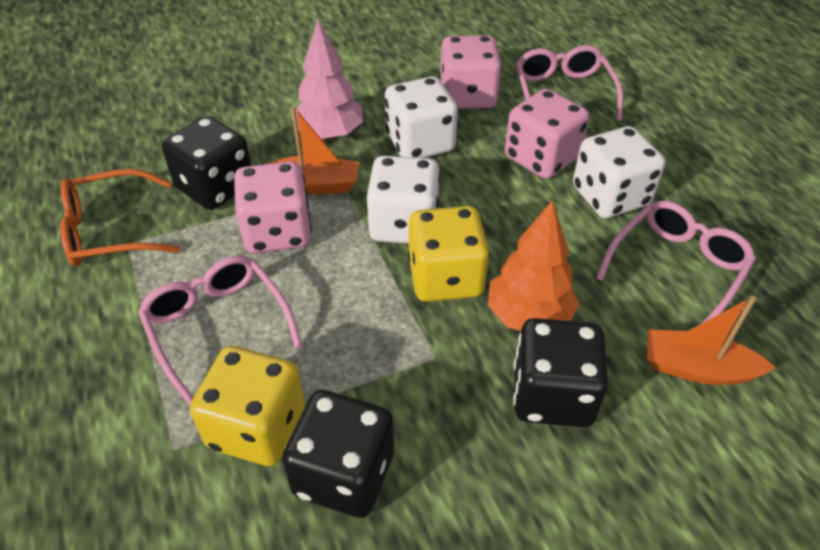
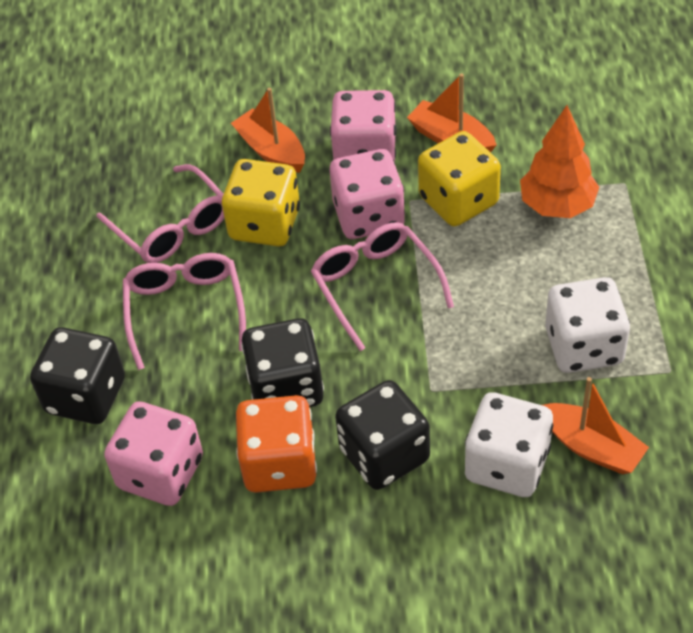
orange boat: [267,106,360,194] [647,296,776,385] = 2 -> [231,88,305,173] [407,74,497,152] [542,377,649,474] = 3
orange dice: none = 0 -> [236,395,317,493] = 1
orange glasses: [60,169,180,267] = 1 -> none = 0
pink tree: [292,19,363,140] = 1 -> none = 0
white dice: [366,156,440,244] [385,77,458,158] [573,126,665,218] = 3 -> [465,392,553,497] [545,277,630,373] = 2

